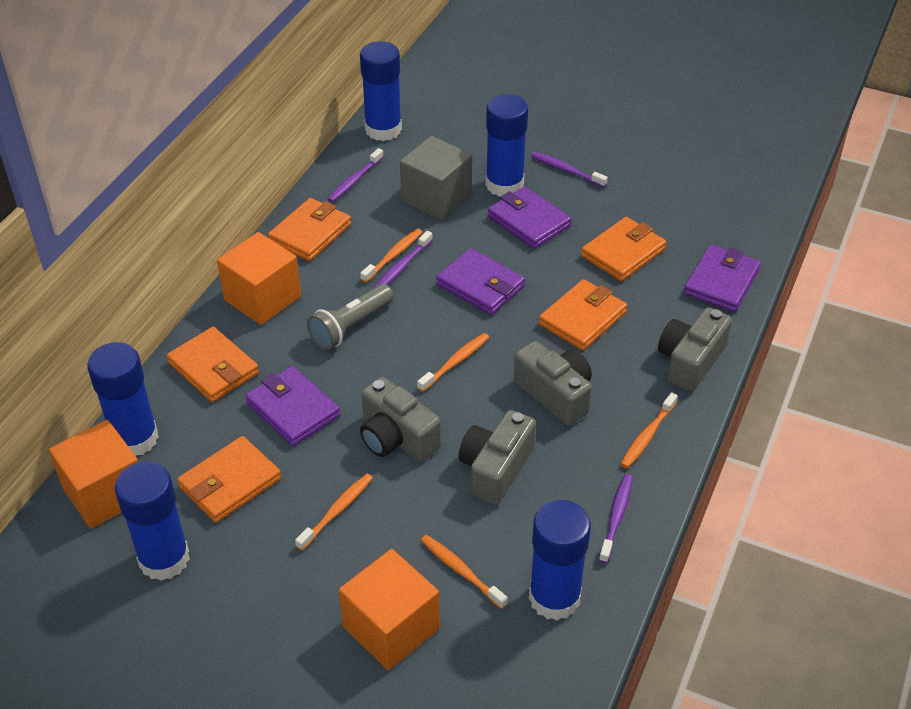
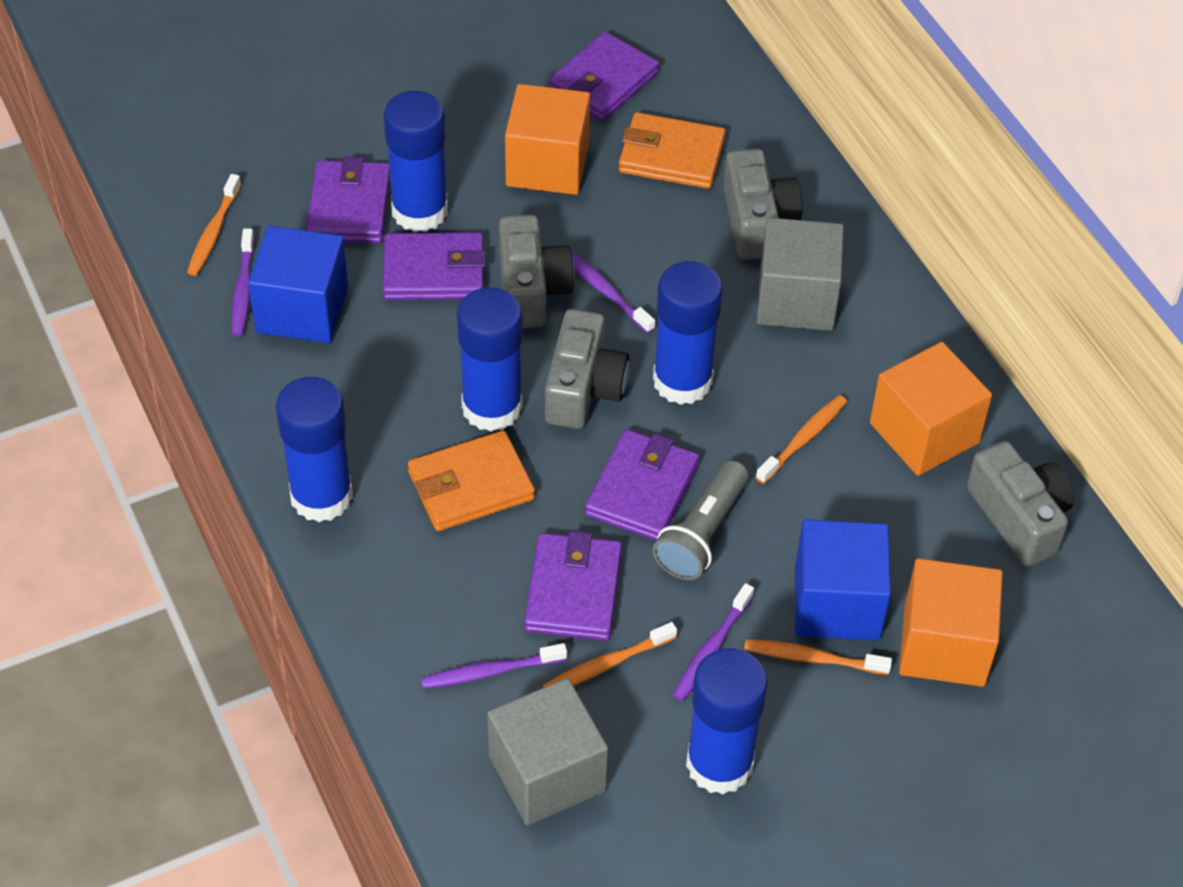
blue cube: none = 0 -> [248,226,348,343] [795,519,891,640] = 2
grey cube: [400,136,472,220] = 1 -> [487,678,608,826] [757,218,844,331] = 2
orange toothbrush: [295,473,373,551] [360,229,422,283] [417,333,489,392] [421,535,508,609] [620,392,678,469] = 5 -> [187,174,241,276] [542,622,677,688] [744,639,892,675] [756,395,847,484] = 4
orange wallet: [167,327,259,402] [177,436,281,523] [268,198,351,261] [539,279,627,350] [581,217,667,281] = 5 -> [408,430,535,531] [619,112,725,189] = 2
purple wallet: [245,366,340,446] [436,248,525,315] [488,187,572,249] [684,245,761,312] = 4 -> [306,157,390,243] [383,232,486,300] [524,531,622,641] [548,32,659,121] [585,429,699,541] = 5

